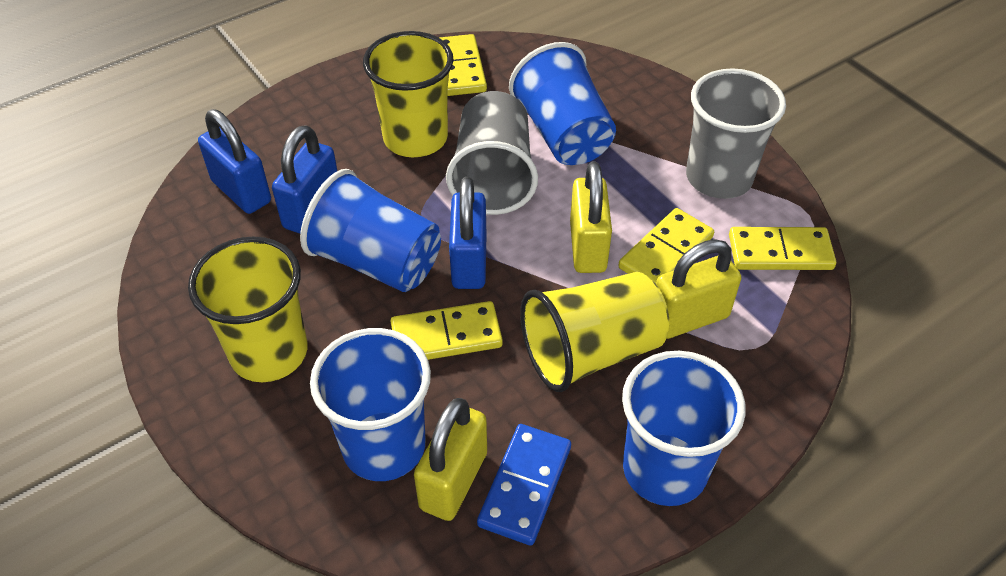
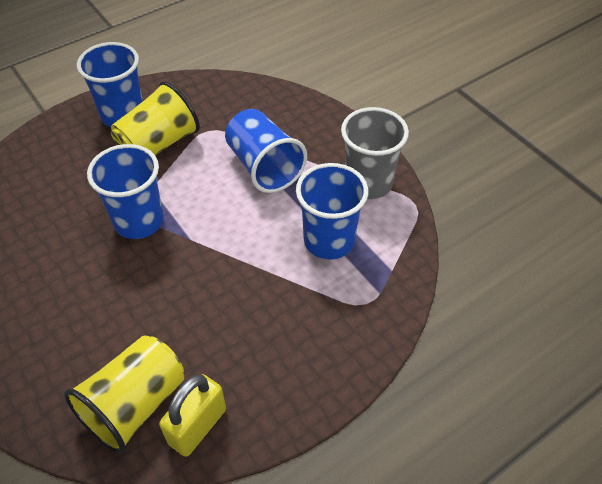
blue domino: [477,424,571,546] = 1 -> none = 0
blue padlock: [198,109,271,214] [272,125,337,234] [449,177,486,289] = 3 -> none = 0
grey cup: [446,91,538,215] [686,68,786,199] = 2 -> [341,107,409,199] = 1
yellow cup: [188,237,308,382] [363,31,454,157] [520,272,669,392] = 3 -> [64,335,184,453] [111,81,200,155] = 2
yellow domino: [390,301,503,360] [439,34,487,96] [618,208,714,284] [729,227,836,270] = 4 -> none = 0
yellow padlock: [414,398,487,521] [570,162,612,273] [656,239,741,339] = 3 -> [159,374,226,457] = 1

